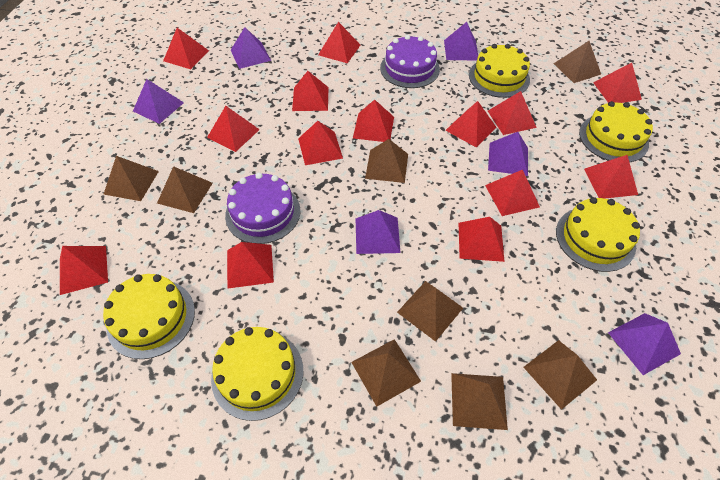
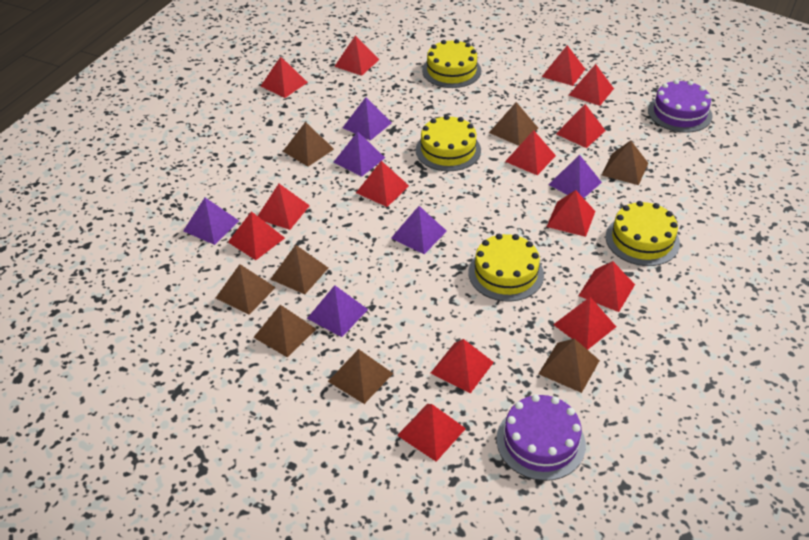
yellow cake: [103,274,195,359] [211,327,303,421] [469,44,530,98] [556,197,640,272] [579,101,653,163] = 5 -> [416,115,481,171] [422,39,481,88] [468,234,544,301] [606,201,680,266] = 4

